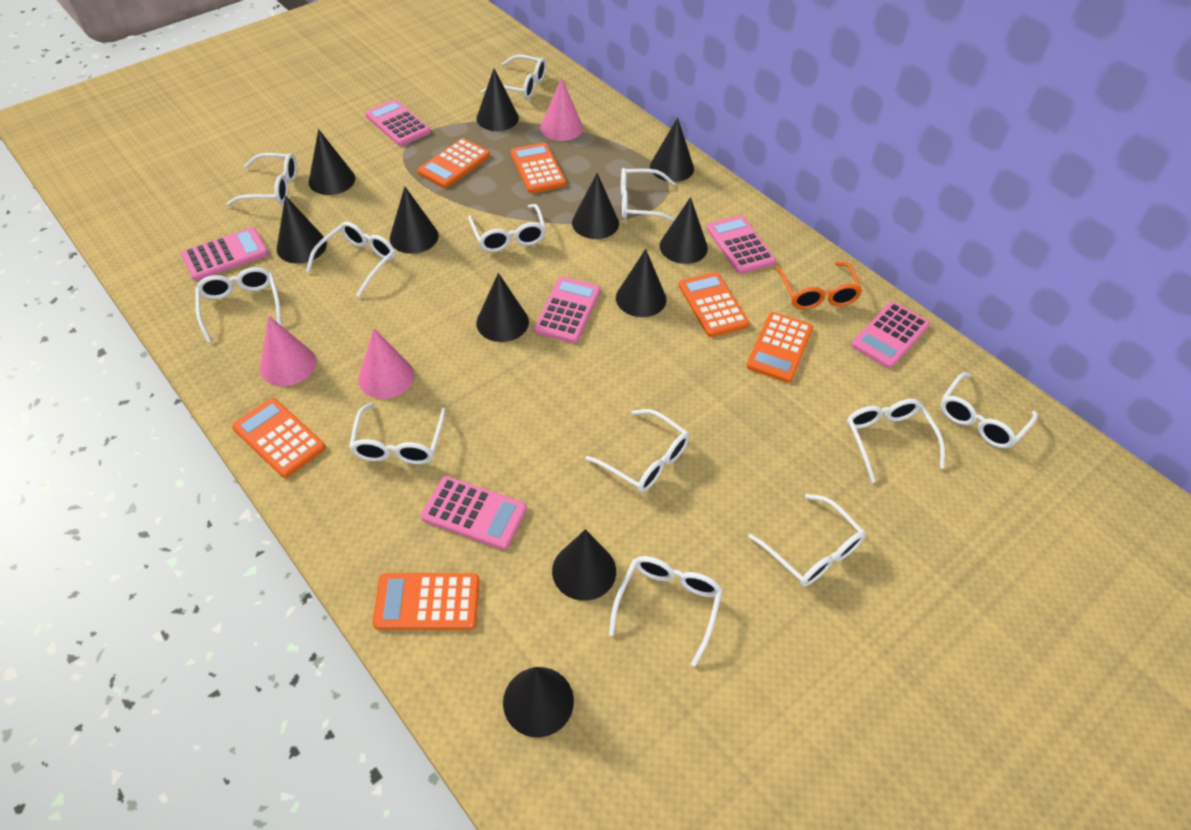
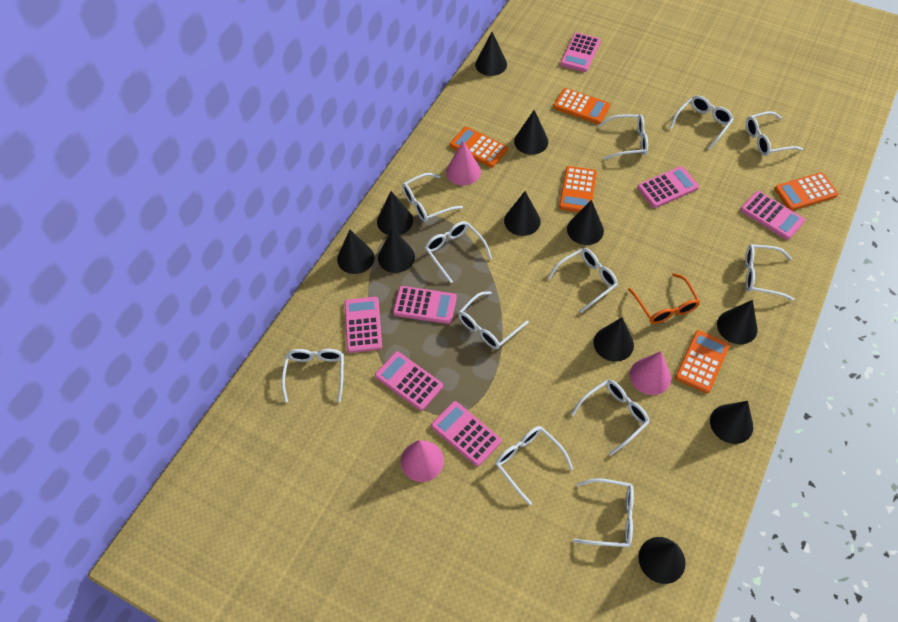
orange calculator: [232,398,326,478] [372,573,480,630] [417,138,490,188] [510,143,566,193] [679,272,749,337] [746,312,813,383] = 6 -> [450,127,508,168] [553,88,610,124] [559,166,597,212] [675,330,730,393] [774,172,839,211] = 5
pink calculator: [181,227,269,281] [365,100,431,146] [421,476,527,550] [534,277,601,343] [707,215,776,274] [851,302,930,369] = 6 -> [344,297,382,353] [375,351,443,411] [393,286,457,324] [431,401,501,466] [560,33,601,72] [637,166,699,208] [740,191,805,240] = 7

